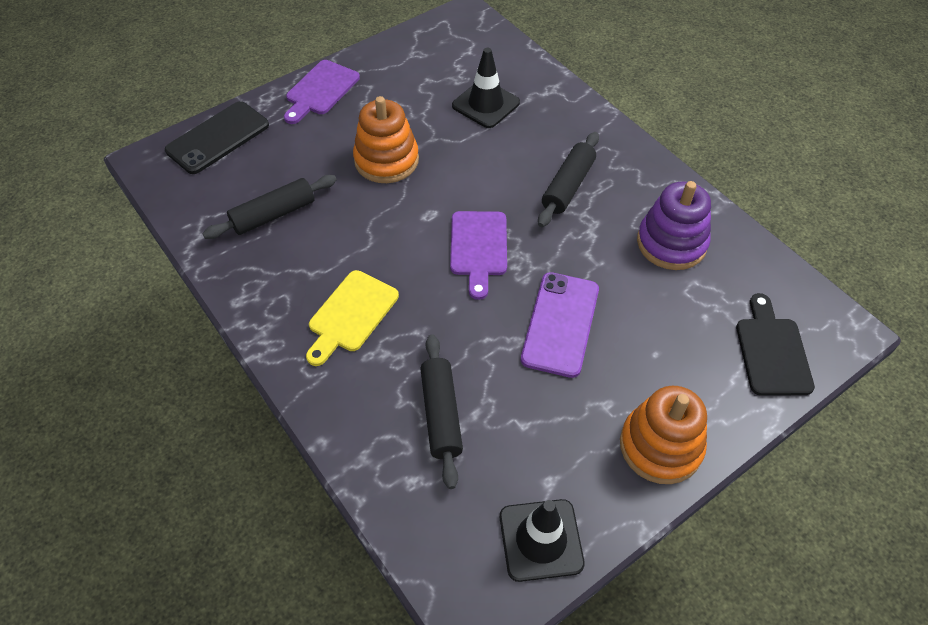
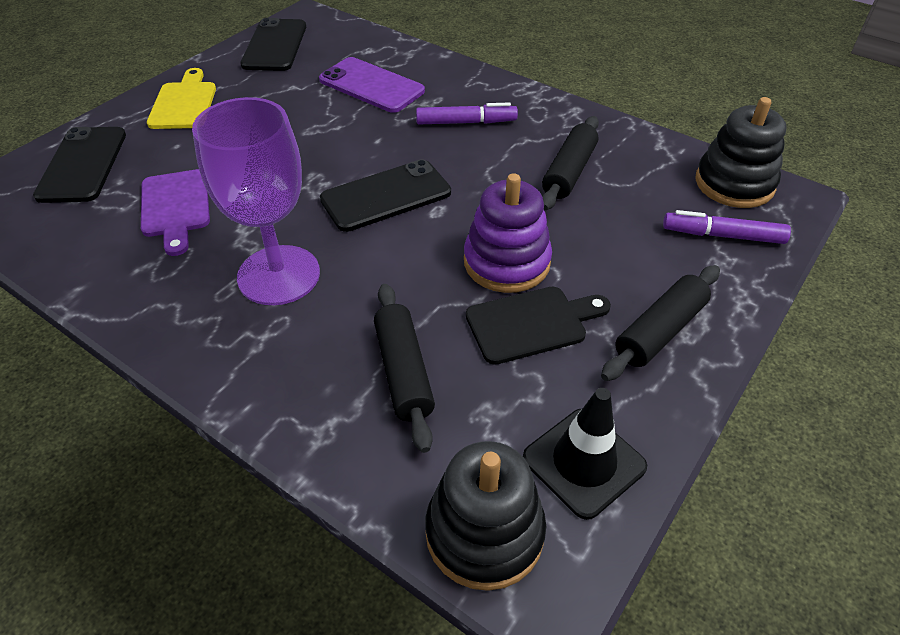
black phone: [165,101,269,174] = 1 -> [33,127,126,203] [240,18,306,71] [320,159,451,232] = 3
black stacking toy: none = 0 -> [425,441,546,591] [695,97,787,208] = 2
black traffic cone: [452,48,520,128] [500,499,585,582] = 2 -> [523,388,647,520] = 1
orange stacking toy: [353,96,419,183] [620,386,707,484] = 2 -> none = 0
purple cutting board: [284,60,360,124] [450,211,507,300] = 2 -> [141,169,210,256] = 1
purple goblet: none = 0 -> [192,97,320,305] = 1
purple marker: none = 0 -> [416,102,518,124] [663,210,791,244] = 2

